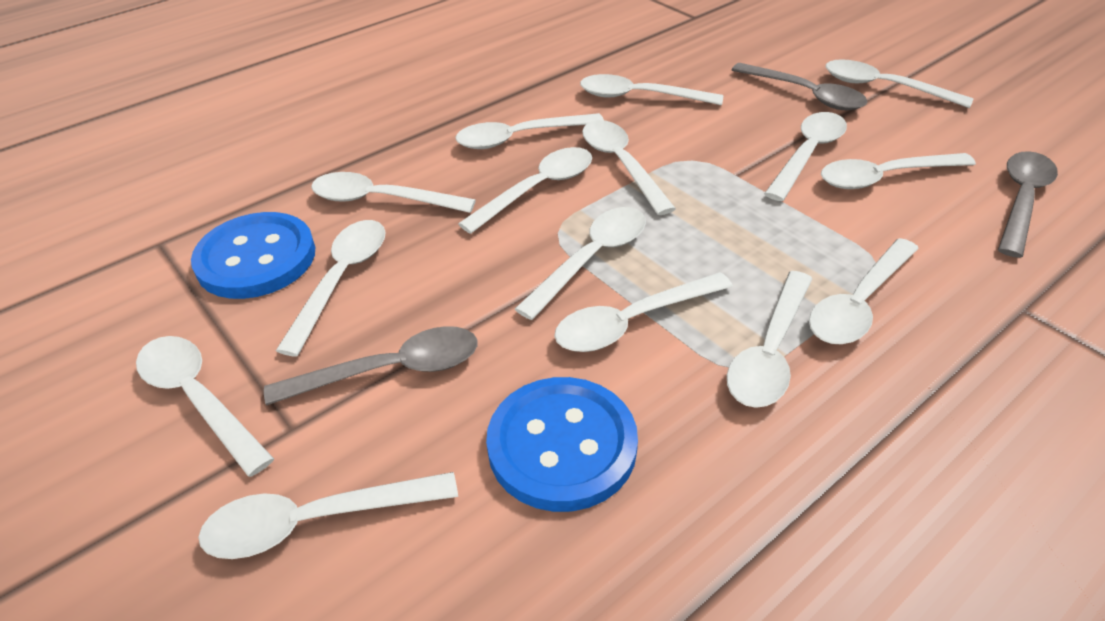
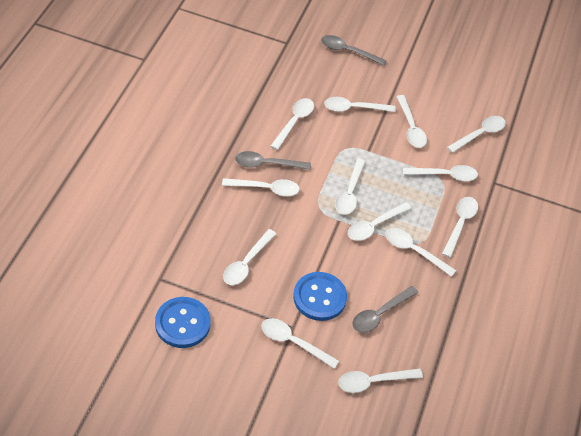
white spoon: [136,336,274,477] [198,472,458,559] [276,220,386,357] [311,172,476,213] [456,113,604,149] [458,147,592,234] [515,207,646,320] [554,272,733,352] [580,74,723,105] [582,120,676,215] [727,271,812,408] [764,112,847,201] [809,238,919,344] [821,153,976,189] [826,59,974,108] = 15 -> [222,178,300,196] [223,229,276,285] [261,318,339,369] [271,98,314,150] [324,97,396,112] [335,159,366,215] [338,368,423,393] [348,202,412,241] [385,228,456,277] [396,95,427,148] [403,165,478,181] [442,197,478,258] [447,116,506,153] = 13

